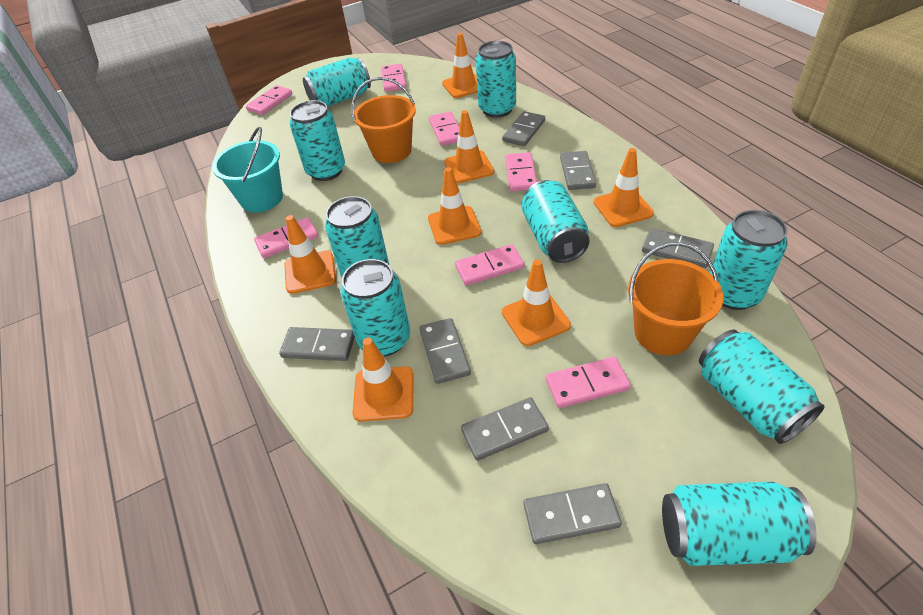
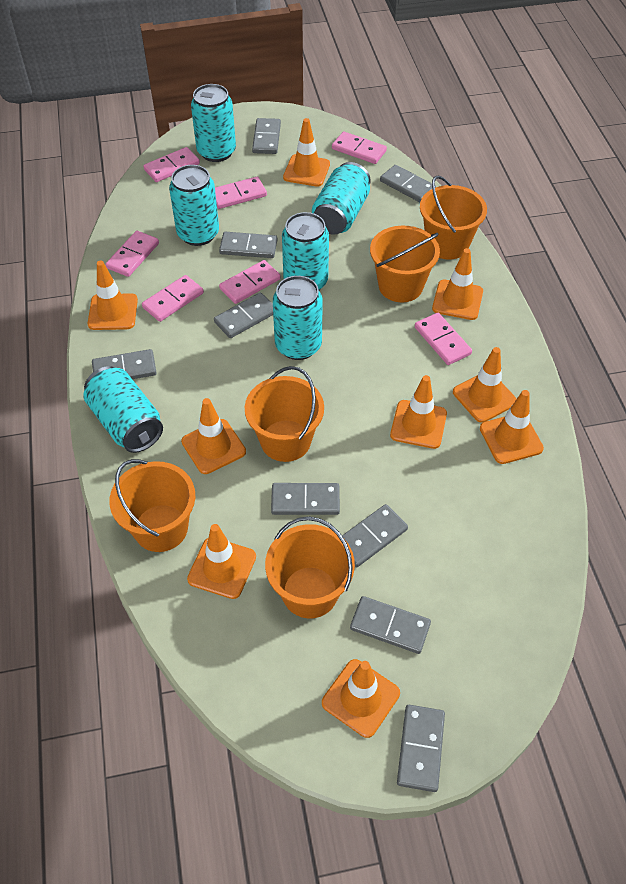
grey domino: [279,327,355,361] [419,318,471,384] [461,397,549,461] [502,111,545,146] [524,483,622,544] [560,151,596,190] [642,228,714,268] = 7 -> [92,349,157,379] [214,293,273,338] [219,232,277,258] [252,118,281,154] [271,483,340,515] [342,504,408,568] [350,596,431,654] [380,165,436,202] [397,705,445,792] = 9
orange bucket: [352,77,416,163] [628,242,723,355] = 2 -> [109,459,195,552] [245,366,324,462] [265,517,355,618] [370,226,440,302] [420,175,487,260] = 5
orange traffic cone: [285,215,336,294] [353,338,414,422] [428,167,481,245] [442,33,478,98] [444,110,494,183] [502,259,571,346] [593,148,654,227] = 7 -> [88,261,138,330] [181,398,246,474] [187,524,256,599] [283,118,330,187] [322,659,400,738] [390,375,447,449] [432,248,483,320] [453,347,516,423] [480,390,544,464] = 9
turquoise bucket: [212,126,283,213] = 1 -> none = 0
turquoise can: [290,100,345,181] [303,57,371,107] [325,196,389,277] [341,259,410,356] [476,41,516,118] [521,180,590,263] [662,482,817,566] [699,330,825,444] [710,210,788,310] = 9 -> [83,366,163,453] [169,165,219,246] [191,84,236,162] [273,276,323,360] [282,212,329,290] [312,162,371,235] = 6

